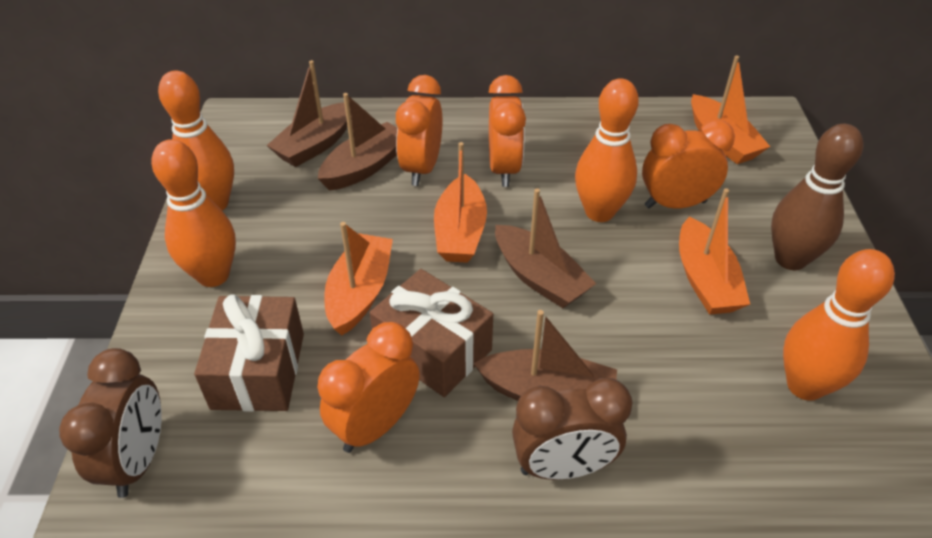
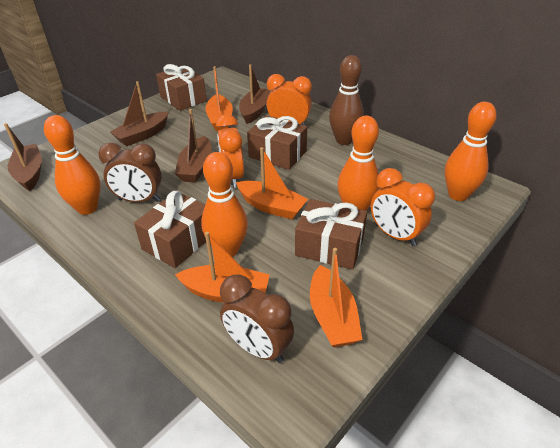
brown gift: [194,294,304,412] [370,269,493,397] = 2 -> [134,191,206,268] [156,64,207,111] [247,115,307,170] [295,199,367,270] = 4
orange clock: [317,322,420,453] [396,75,442,186] [488,75,526,187] [642,120,735,209] = 4 -> [216,114,244,188] [267,74,312,126] [371,168,435,246] = 3

